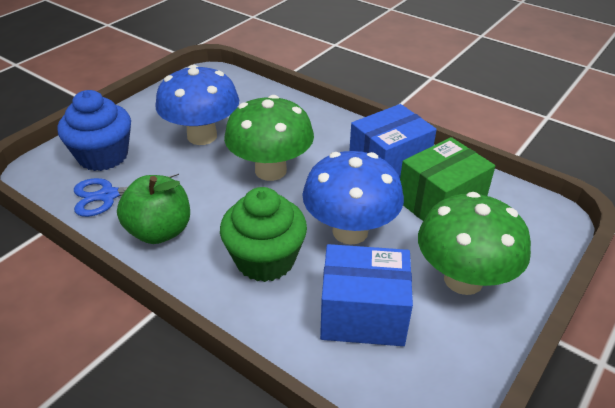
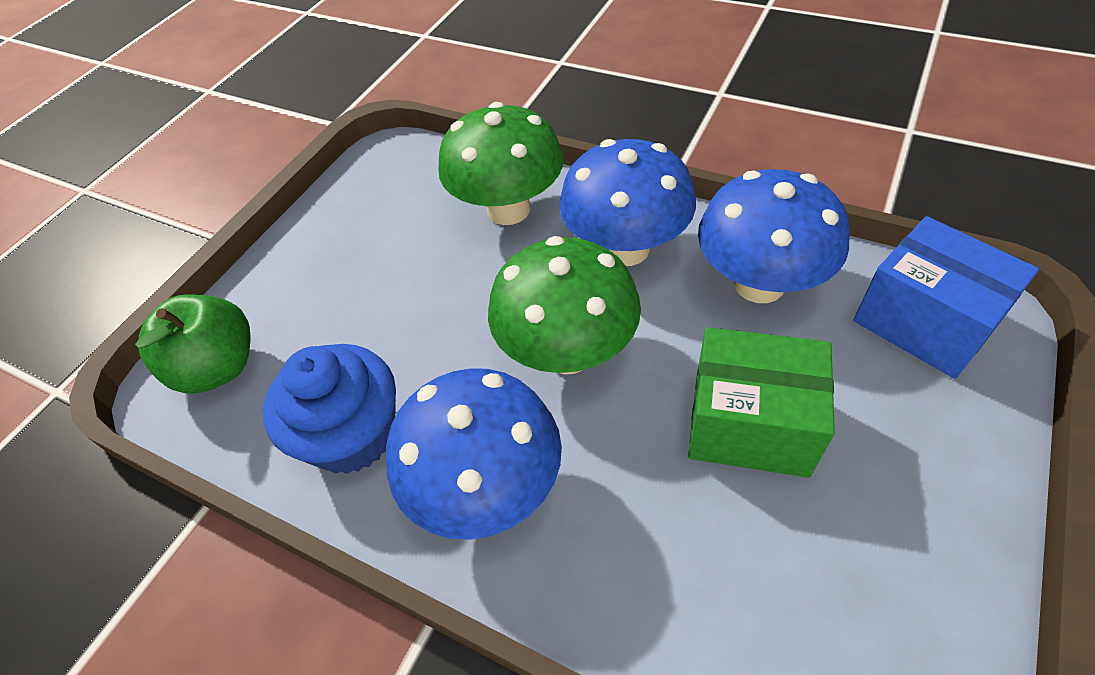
blue box: [320,244,413,346] [349,104,437,178] = 2 -> [853,216,1039,379] = 1
blue mushroom: [155,65,239,145] [302,151,404,245] = 2 -> [386,368,562,540] [559,139,696,266] [698,169,850,303] = 3
blue scissors: [74,174,179,217] = 1 -> none = 0
green cupcake: [220,187,307,282] = 1 -> none = 0

